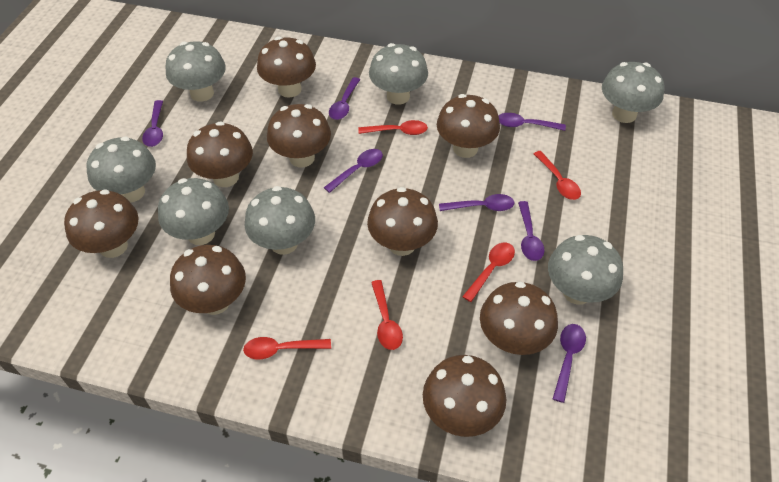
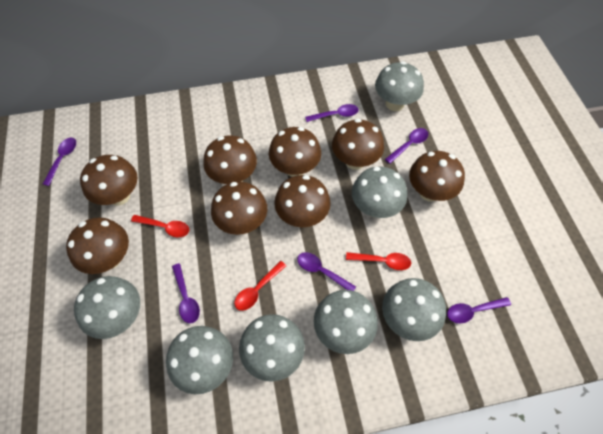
brown mushroom: [64,189,139,258] [170,245,246,315] [187,121,253,187] [257,37,316,98] [267,104,331,167] [367,187,438,256] [423,355,506,437] [437,94,500,158] [480,282,558,355] = 9 -> [66,217,129,274] [80,155,138,206] [203,135,257,184] [211,182,267,235] [269,127,321,177] [274,175,331,227] [332,119,384,170] [409,151,465,202] = 8
purple spoon: [142,100,163,147] [324,149,383,193] [329,77,360,120] [439,194,514,211] [499,113,566,131] [518,201,544,261] [553,324,586,403] = 7 -> [43,138,76,186] [172,263,200,323] [297,252,356,291] [305,104,359,122] [385,128,428,164] [447,297,511,324] = 6
red spoon: [243,337,331,359] [358,120,428,135] [371,280,403,350] [462,243,515,302] [534,151,581,200] = 5 -> [131,215,189,238] [234,261,286,311] [346,252,411,270] = 3

